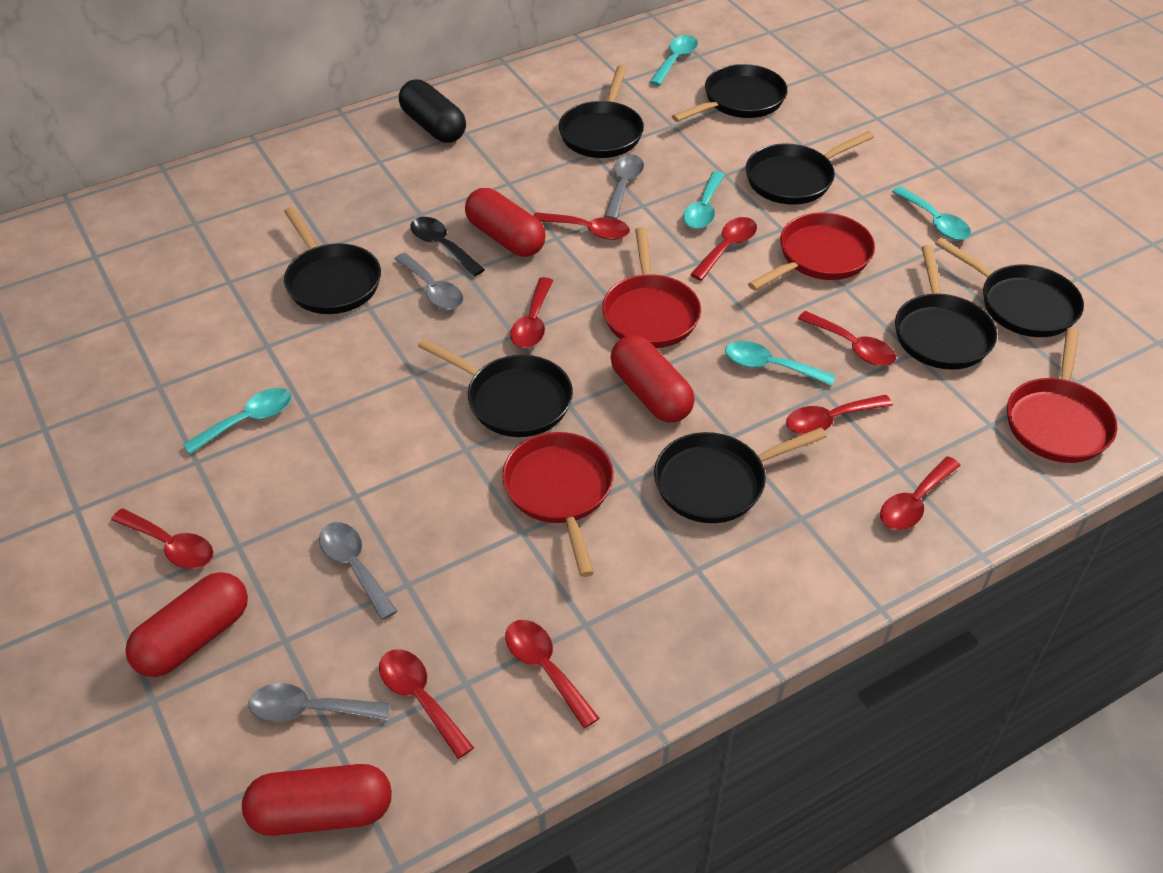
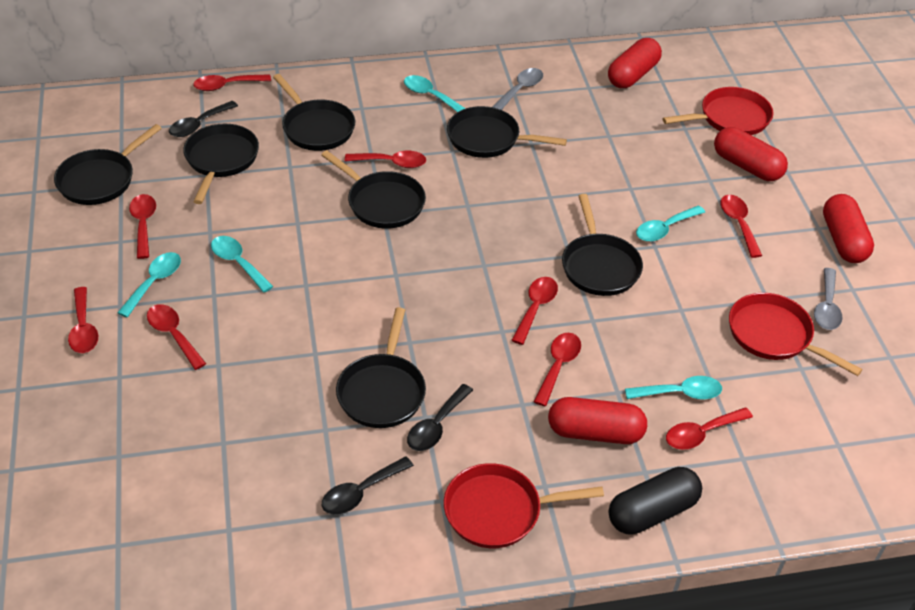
black pan: [284,207,381,314] [418,338,573,437] [559,65,644,158] [654,428,827,523] [672,64,787,122] [746,131,874,205] [895,245,997,370] [935,238,1084,337] = 8 -> [54,124,162,205] [183,124,259,204] [273,74,355,151] [321,150,426,229] [336,307,426,428] [447,106,567,158] [562,194,643,296] = 7
black spoon: [411,217,485,276] = 1 -> [169,101,238,137] [322,456,414,515] [407,384,473,451] = 3
grey spoon: [249,683,390,722] [319,522,398,620] [395,253,463,310] [604,154,644,219] = 4 -> [493,68,543,110] [814,268,843,330] = 2
red pan: [502,432,614,577] [602,227,701,348] [748,212,875,290] [1007,327,1117,463] = 4 -> [444,463,604,548] [663,87,774,135] [729,293,863,376] = 3

